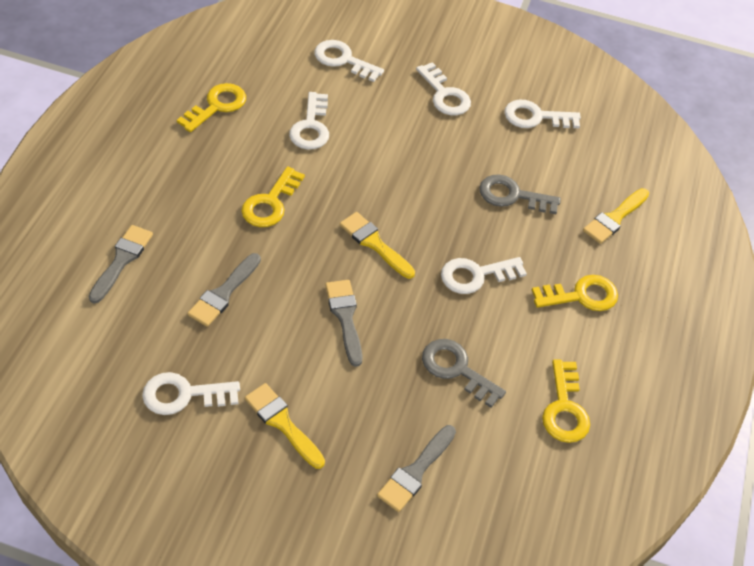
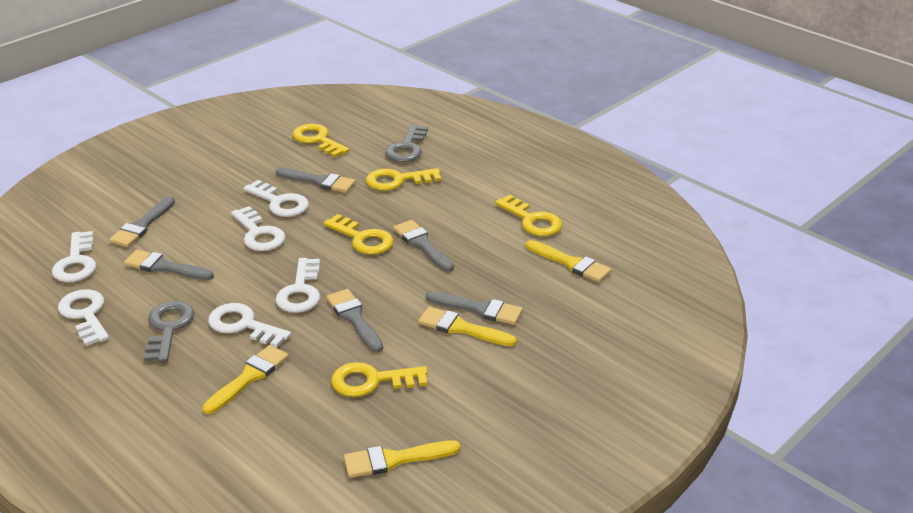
grey brush: [89,225,153,304] [187,253,261,327] [325,280,362,367] [377,425,456,512] = 4 -> [109,197,175,247] [124,250,214,280] [275,168,356,193] [326,289,383,353] [393,220,454,272] [426,291,523,325] = 6
yellow brush: [245,383,325,469] [340,212,415,279] [583,188,649,244] = 3 -> [203,345,289,414] [344,440,461,478] [418,307,517,346] [526,240,611,282] = 4
yellow key: [177,83,246,132] [241,167,305,227] [532,275,618,311] [542,360,590,443] = 4 -> [293,124,349,157] [323,214,394,255] [331,362,428,397] [366,168,441,191] [495,195,562,236] = 5

